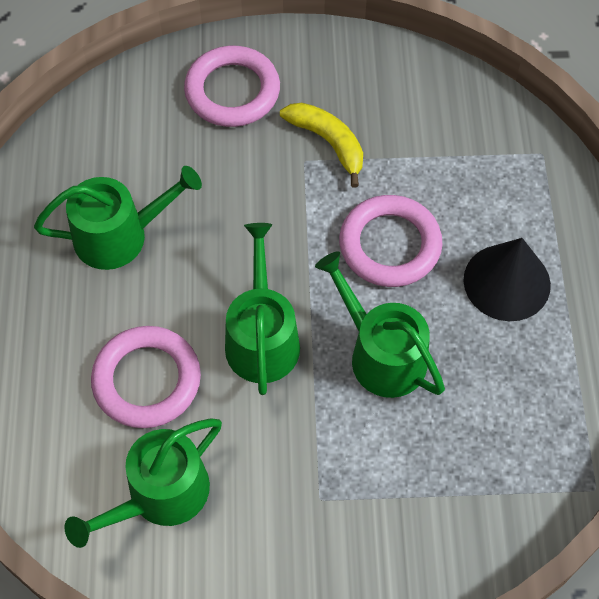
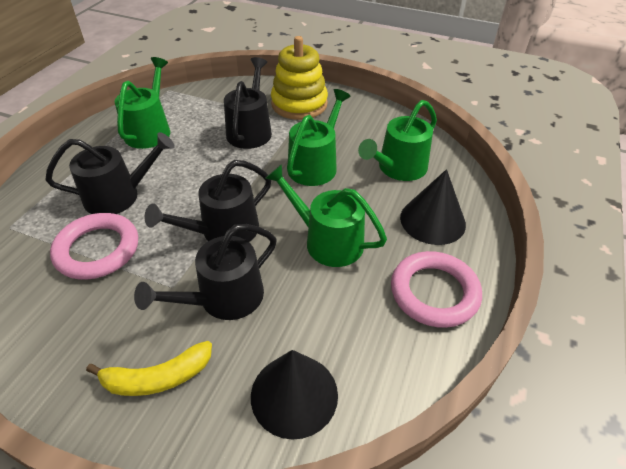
black cone: [464,238,551,321] = 1 -> [251,350,338,440] [400,169,466,245] = 2
black watering can: none = 0 -> [45,132,175,214] [134,224,277,320] [145,160,271,242] [224,57,272,149] = 4
pink ring: [91,326,201,428] [184,46,280,127] [339,195,443,287] = 3 -> [50,213,138,280] [391,251,482,328] = 2
yellow stacking toy: none = 0 -> [271,36,328,120] = 1

